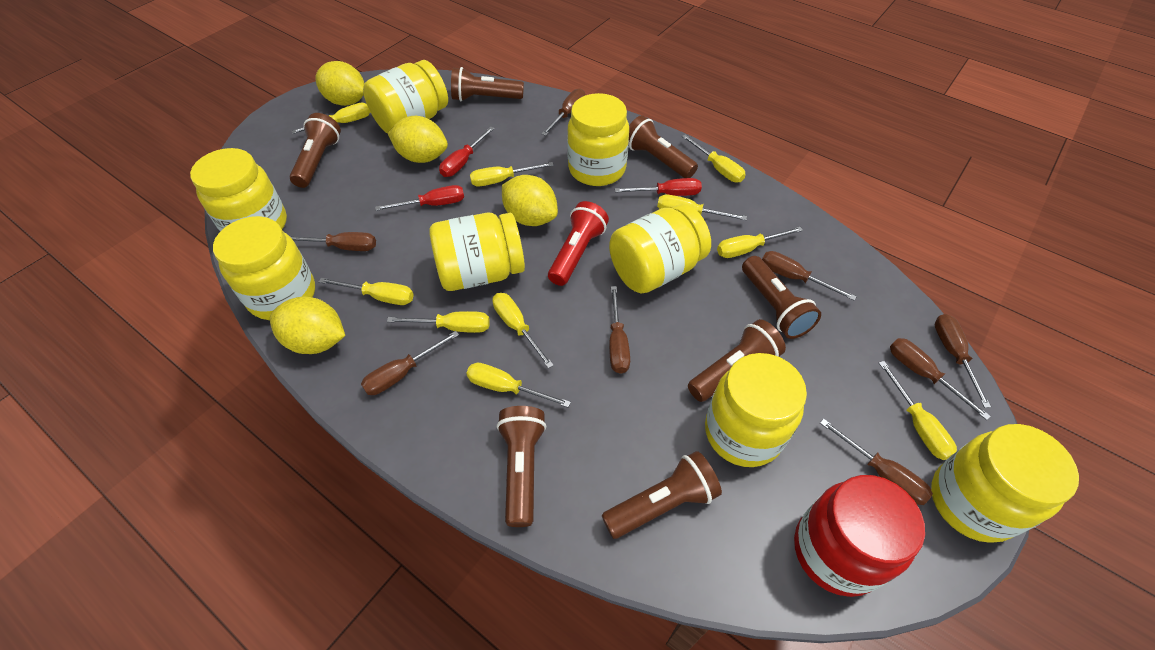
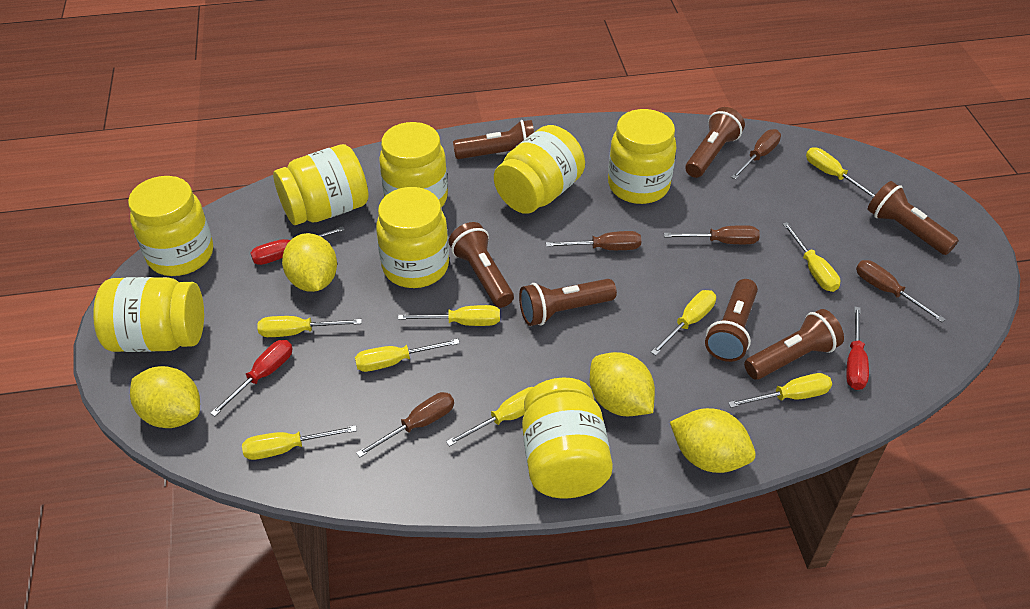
brown screwdriver: [290,232,376,251] [361,331,459,395] [542,89,585,136] [609,286,630,374] [762,251,857,301] [820,419,933,505] [890,338,991,420] [935,314,991,408] = 8 -> [356,392,454,457] [546,231,641,250] [664,225,760,244] [731,129,781,180] [856,260,945,322] = 5
red flashlight: [548,201,609,286] = 1 -> none = 0
red jar: [794,475,925,597] = 1 -> none = 0
yellow screwdriver: [292,103,370,134] [319,278,414,305] [387,311,490,333] [466,363,571,408] [470,162,554,186] [492,293,554,369] [657,195,747,220] [682,134,746,183] [717,227,803,258] [879,361,957,460] = 10 -> [242,425,357,460] [257,316,362,337] [355,339,460,372] [398,305,500,326] [446,387,533,447] [651,290,716,355] [728,373,832,408] [783,222,840,292] [806,147,876,198] = 9

